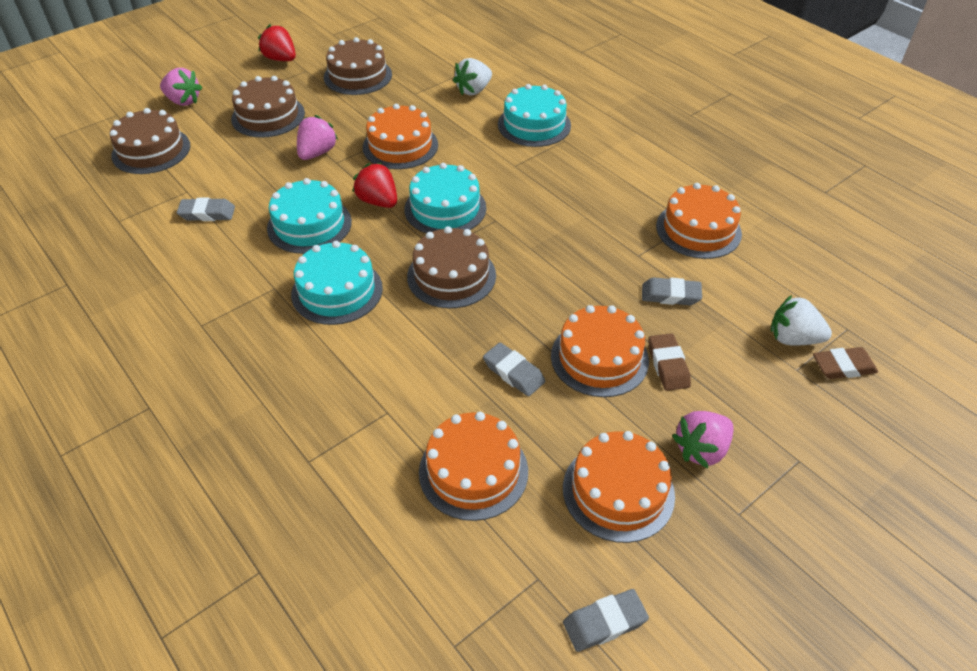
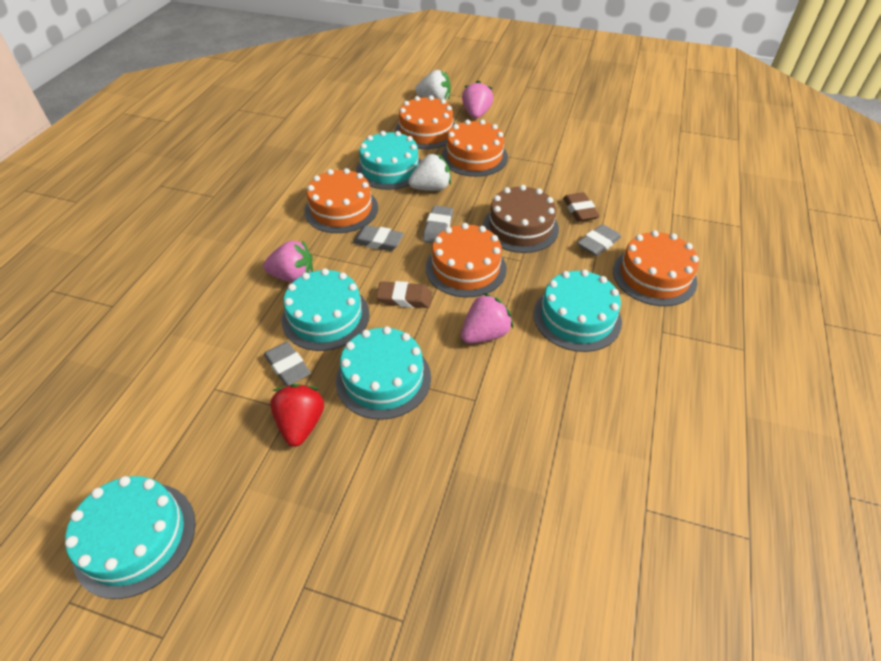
brown cake: [110,108,190,174] [231,76,305,138] [324,37,392,95] [407,226,496,308] = 4 -> [483,185,559,253] = 1
red strawberry: [258,24,296,61] [352,163,397,208] = 2 -> [270,384,324,447] = 1
turquoise cake: [267,178,352,254] [291,241,383,325] [404,163,486,233] [498,84,571,147] = 4 -> [65,476,196,599] [282,268,370,351] [336,326,431,420] [356,131,422,190] [533,269,622,352] = 5

